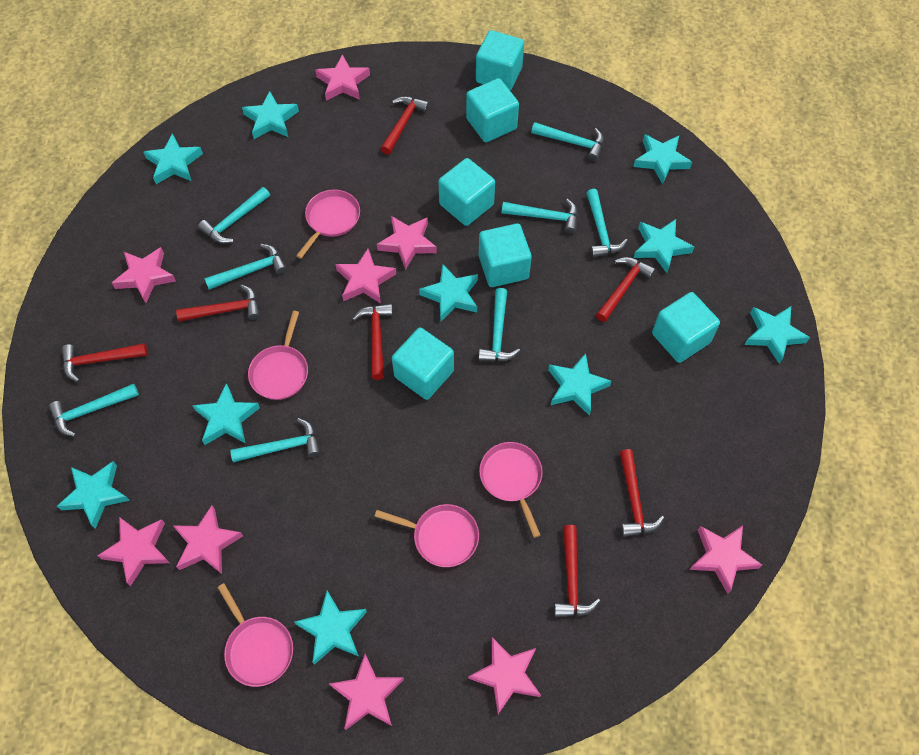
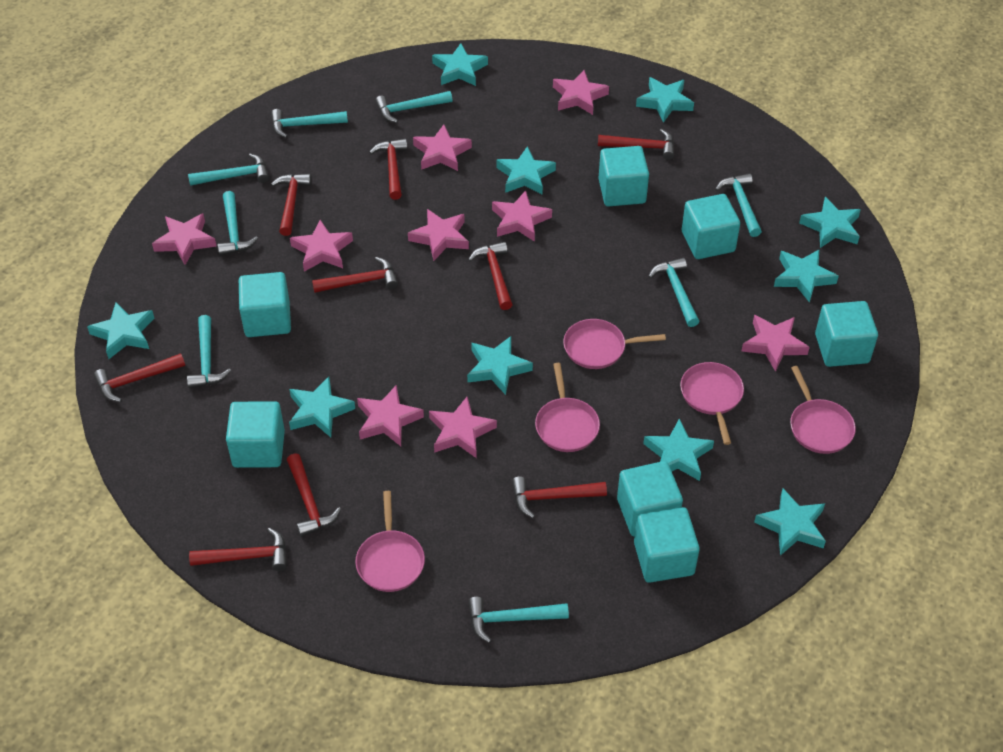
red hammer: [62,343,148,382] [176,284,260,322] [352,304,393,380] [381,96,430,155] [554,525,600,617] [596,257,656,322] [620,449,664,537] = 7 -> [94,353,185,402] [189,528,287,571] [271,174,311,236] [287,453,341,537] [312,257,398,293] [369,139,407,200] [468,242,513,310] [512,477,607,518] [598,129,674,160] = 9
turquoise cube: [392,327,454,400] [438,158,495,226] [466,78,519,142] [476,30,524,91] [479,223,532,287] [652,292,720,363] = 6 -> [226,401,285,468] [239,272,291,337] [598,146,649,207] [617,461,683,537] [634,507,700,583] [682,194,740,259] [815,301,878,367] = 7

